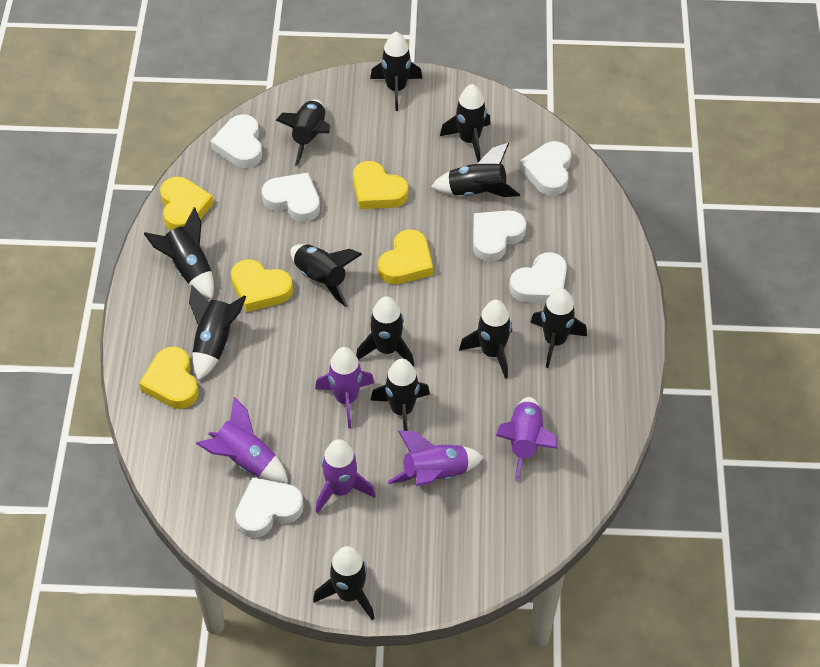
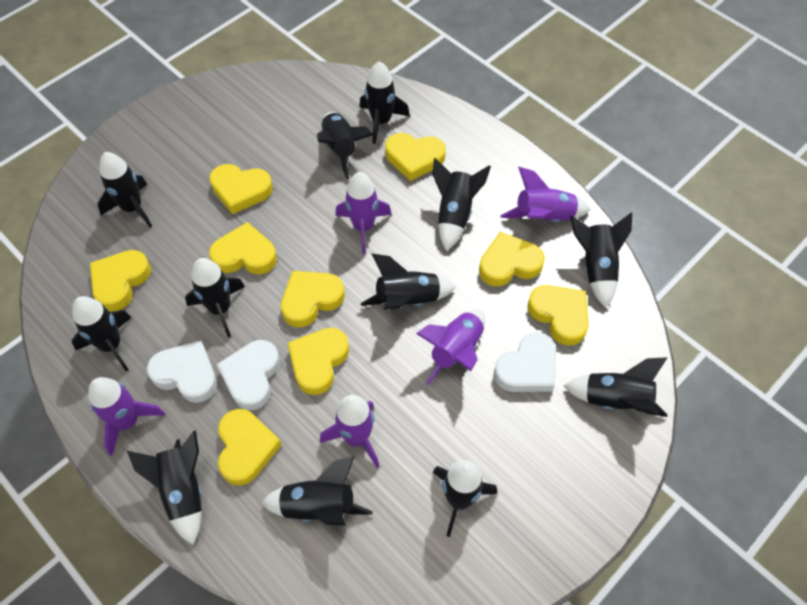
white heart: [211,114,262,168] [235,477,304,538] [262,173,320,222] [473,210,526,262] [509,252,567,303] [519,141,571,196] = 6 -> [147,341,217,403] [216,340,280,410] [494,332,556,392] = 3
yellow heart: [139,347,198,409] [160,177,214,230] [231,259,293,312] [353,161,408,209] [378,229,433,285] = 5 -> [90,250,151,312] [209,164,273,214] [209,222,277,274] [218,409,282,485] [281,271,345,327] [288,328,349,395] [385,133,446,181] [479,232,545,287] [527,285,589,346] = 9

